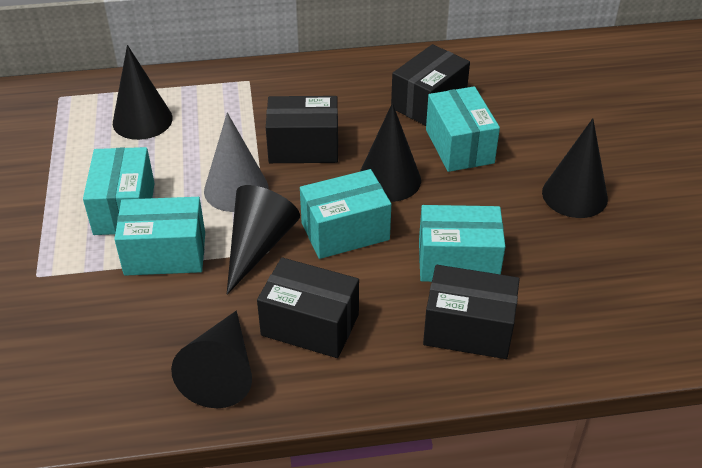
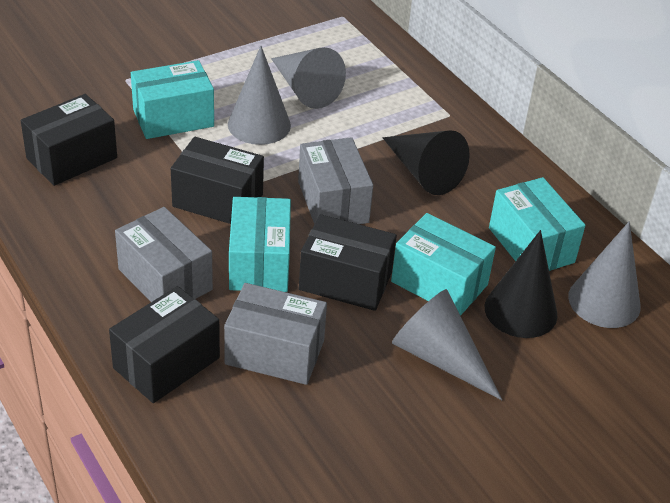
black cone: [113,45,173,140] [171,311,252,408] [227,185,300,295] [360,103,421,202] [542,118,608,218] = 5 -> [382,130,470,195] [485,230,558,338] = 2
grey box: none = 0 -> [115,207,213,302] [224,283,327,385] [298,137,373,224] = 3
grey cone: [204,113,269,212] = 1 -> [228,46,291,145] [271,47,346,109] [392,289,502,400] [568,221,641,328] = 4
turquoise box: [83,147,155,235] [114,197,205,276] [300,169,391,259] [419,205,505,282] [426,86,500,172] = 5 -> [131,60,214,139] [229,197,291,292] [391,213,496,316] [489,177,586,271] = 4

